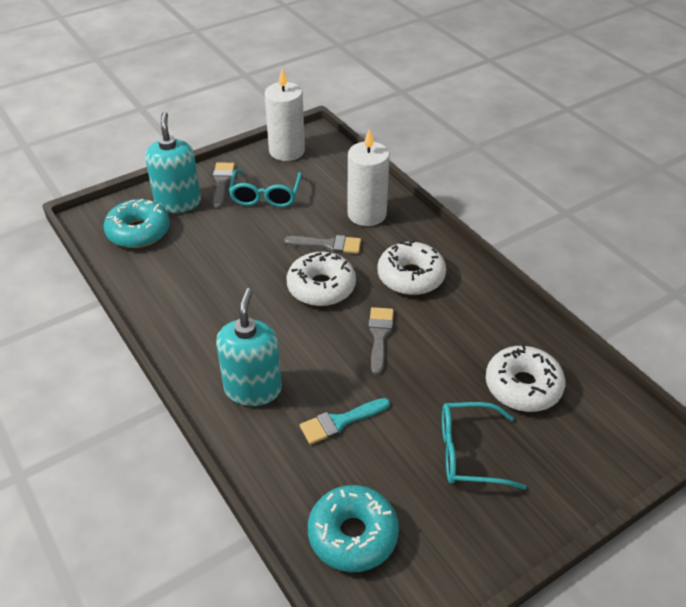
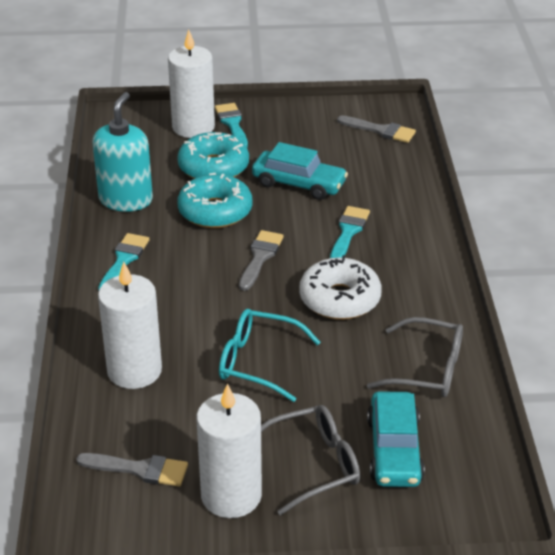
grey glasses: none = 0 -> [261,405,360,515] [367,317,463,397] = 2
turquoise brush: [300,398,390,445] = 1 -> [98,233,150,291] [215,103,248,147] [330,206,370,258] = 3
turquoise car: none = 0 -> [252,142,348,200] [367,391,425,487] = 2
turquoise glasses: [229,169,302,207] [442,402,526,490] = 2 -> [219,309,321,402] = 1
turquoise soap dispenser: [145,112,201,213] [216,288,282,406] = 2 -> [92,92,153,212] = 1
white candle: [265,69,305,161] [347,128,390,226] = 2 -> [98,262,162,389] [168,29,215,138] [196,383,262,518] = 3
white donut: [286,252,356,306] [377,240,446,295] [486,344,565,412] = 3 -> [299,255,382,320] = 1

